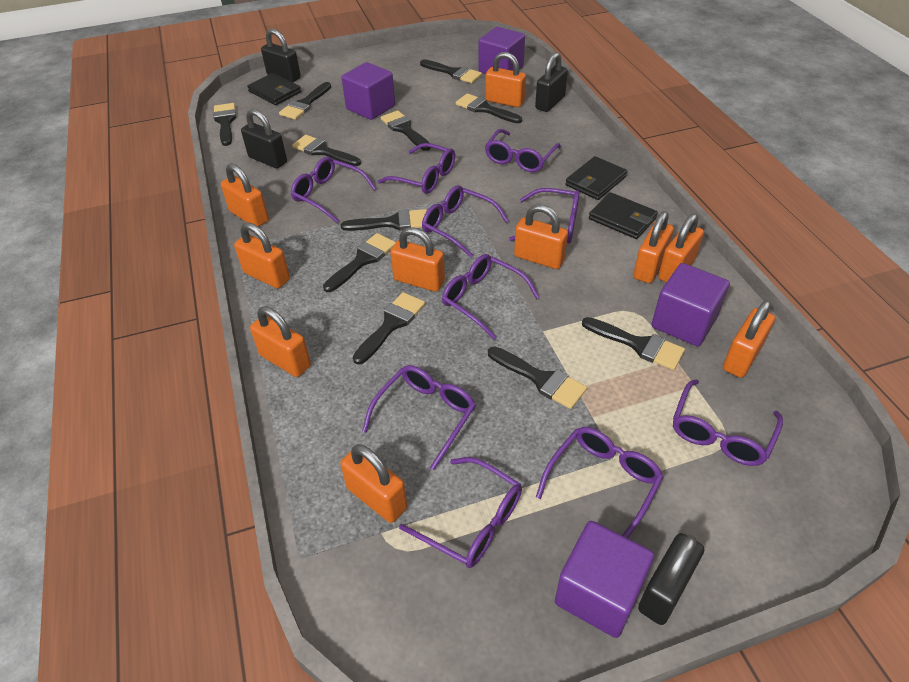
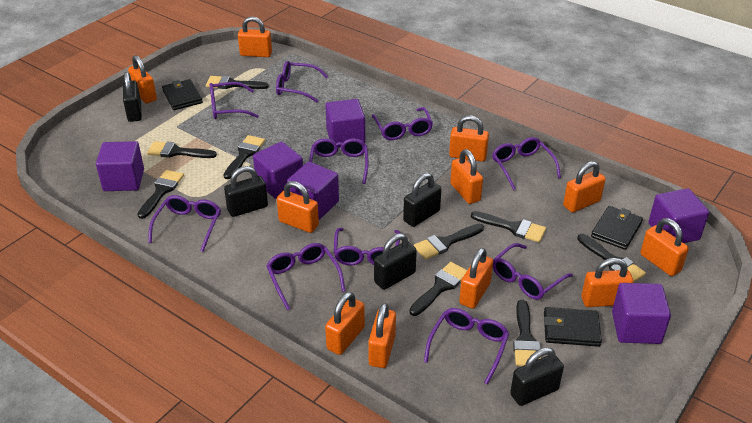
black brush: [213,103,236,146] [279,82,331,120] [292,135,361,166] [323,233,396,292] [341,209,427,231] [353,292,425,365] [380,110,431,151] [420,59,482,83] [456,93,522,123] [488,346,587,409] [582,317,685,370] = 11 -> [138,170,184,219] [147,141,217,158] [206,76,269,89] [224,135,265,179] [409,262,467,316] [414,224,484,260] [471,211,546,242] [513,300,541,366] [577,234,646,283] = 9
black padlock: [241,109,287,168] [261,29,301,82] [535,52,568,112] [638,533,704,625] = 4 -> [123,72,142,122] [224,166,268,217] [374,233,417,290] [403,173,442,227] [510,347,564,406] = 5
orange padlock: [221,163,269,227] [234,222,290,289] [250,306,311,377] [340,444,407,523] [390,227,445,292] [485,52,526,107] [514,204,568,269] [633,211,674,283] [658,214,704,283] [723,300,775,378] = 10 -> [128,55,157,104] [238,16,272,57] [277,181,319,233] [325,292,365,355] [368,303,396,368] [449,115,489,162] [450,149,483,204] [459,248,493,309] [563,161,606,213] [581,258,633,307] [640,218,689,276] = 11
purple cube: [341,62,395,120] [478,27,525,74] [555,521,655,638] [651,263,730,346] = 4 -> [96,141,144,191] [253,142,303,199] [287,162,339,220] [325,99,365,148] [612,283,671,344] [648,188,709,243] = 6

